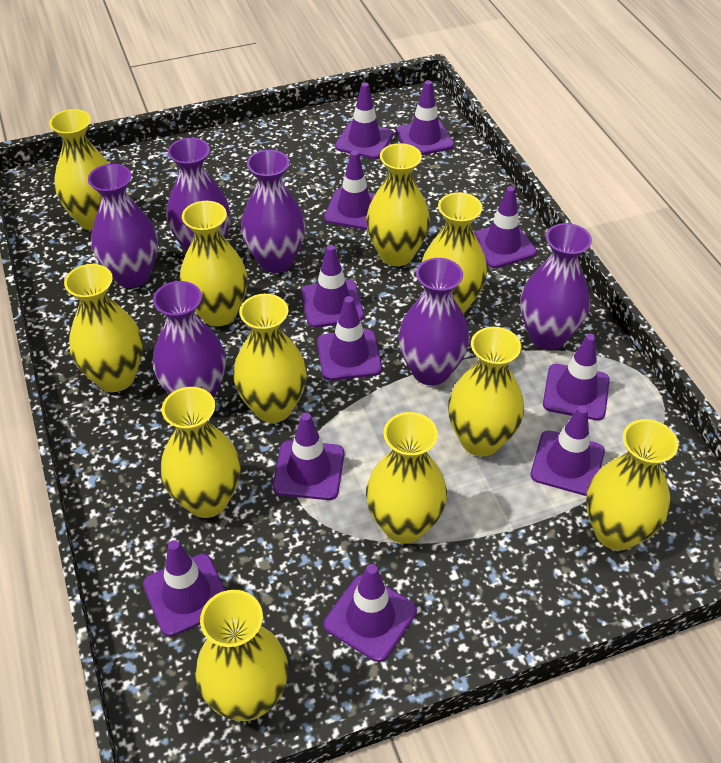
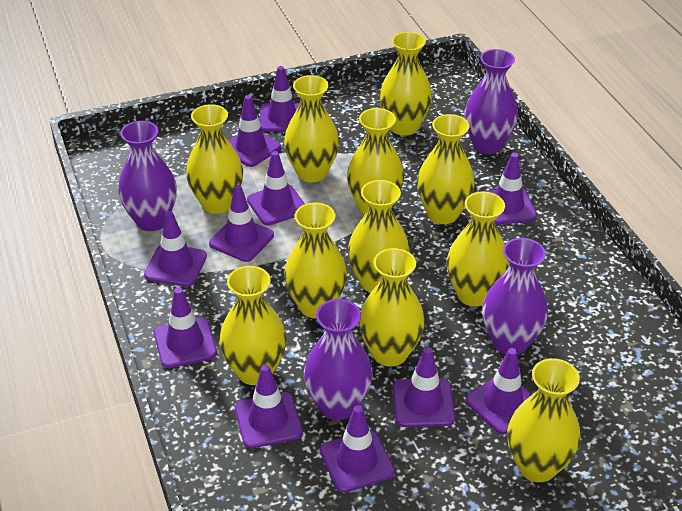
purple vase: [88,164,158,288] [153,281,226,398] [166,138,231,252] [241,150,305,273] [398,258,470,386] [520,223,592,350] = 6 -> [118,121,177,231] [304,299,373,420] [464,49,518,154] [483,238,548,355] = 4

